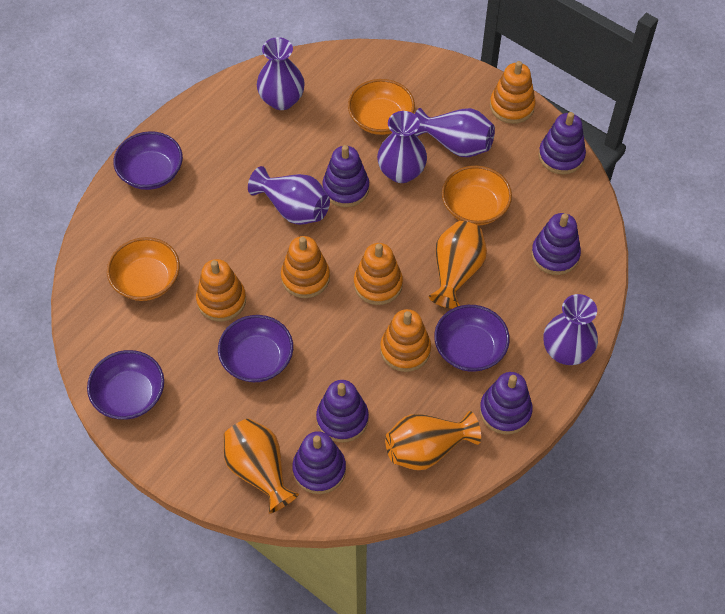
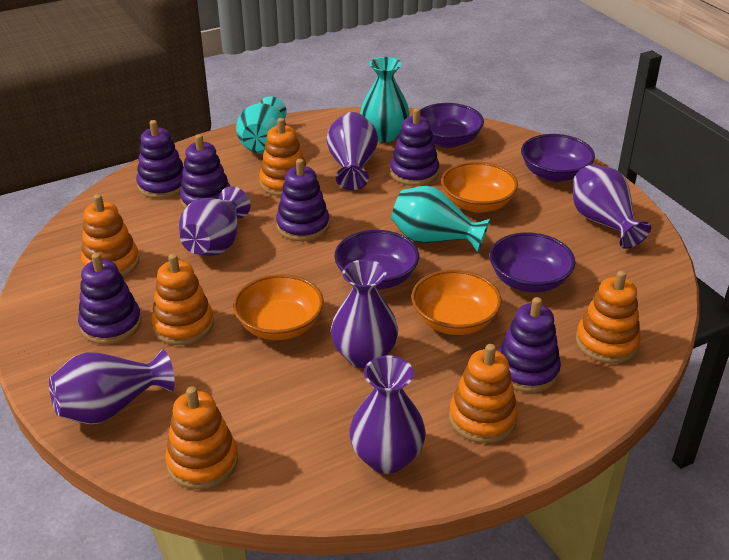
orange stacking toy: [196,259,246,321] [281,236,330,298] [354,243,403,305] [380,309,431,372] [490,61,536,124] = 5 -> [81,194,139,277] [151,254,214,345] [165,387,238,489] [259,118,306,196] [449,344,518,443] [576,270,641,363] = 6
orange vase: [224,418,299,514] [385,411,481,470] [429,221,487,309] = 3 -> none = 0
purple vase: [248,166,330,225] [257,37,305,110] [377,111,427,183] [414,108,495,157] [544,294,598,365] = 5 -> [49,350,175,424] [179,186,251,256] [327,112,378,190] [331,259,398,368] [349,355,426,474] [573,164,651,249] = 6
turquoise vase: none = 0 -> [236,96,287,154] [360,57,410,142] [391,186,490,253] = 3

